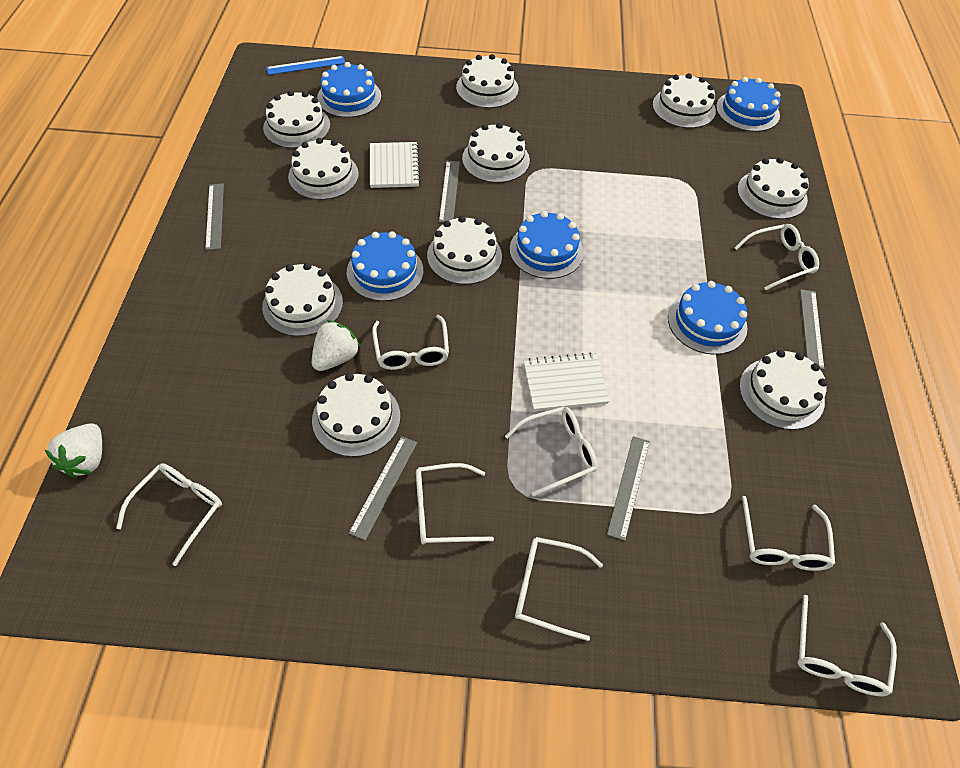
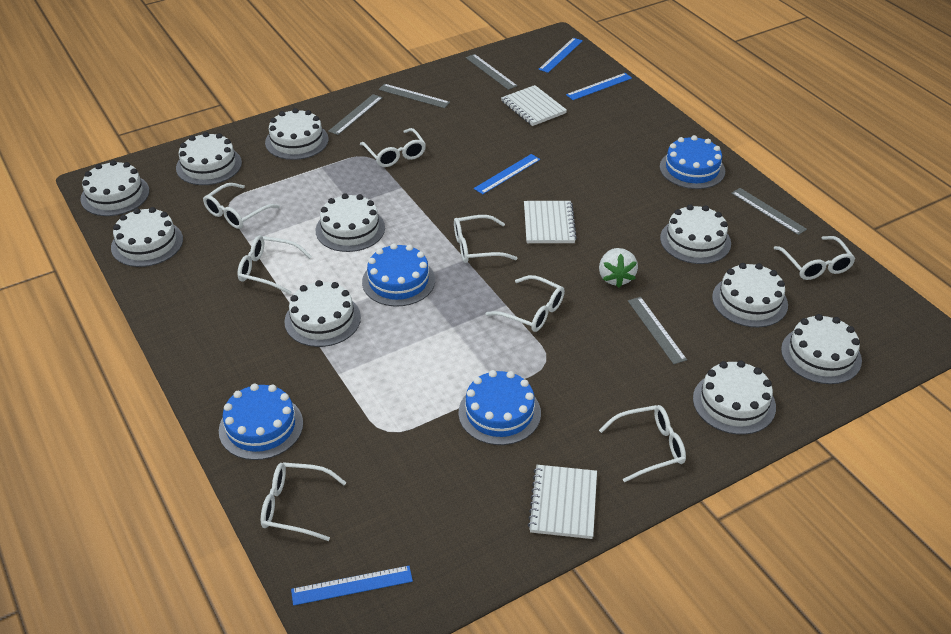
blue cake: [317,62,381,118] [347,231,423,301] [510,211,584,279] [668,281,747,355] [716,77,781,132] = 5 -> [219,384,303,460] [362,243,435,307] [459,370,541,445] [660,135,725,189] = 4
blue ruler: [266,56,345,75] = 1 -> [291,566,413,606] [474,154,540,194] [538,38,583,73] [566,73,632,100] = 4
white notebook: [370,142,420,188] [524,352,610,411] = 2 -> [501,85,567,126] [524,201,577,243] [528,465,597,539] = 3
white strawberry: [45,423,102,478] [312,320,361,371] = 2 -> [599,248,638,288] = 1

